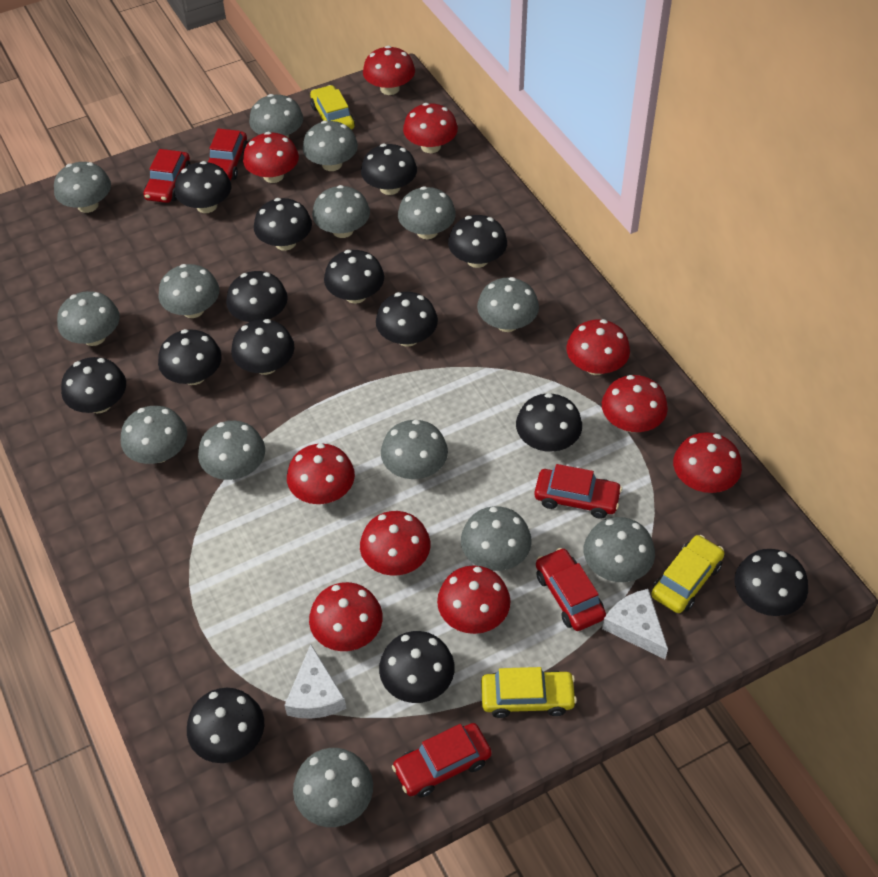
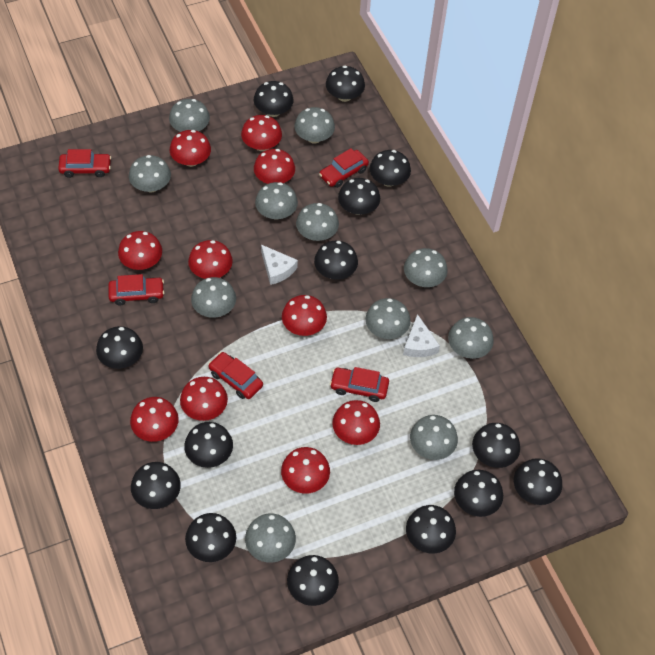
grey mushroom: [54,162,111,213] [57,291,120,346] [121,406,187,464] [158,264,219,318] [198,421,265,480] [249,94,303,138] [293,748,373,827] [303,120,358,171] [312,185,370,238] [381,420,448,479] [398,186,456,239] [461,506,532,571] [477,277,539,332] [584,517,655,582] = 14 -> [129,155,171,192] [169,99,210,132] [191,277,236,318] [245,513,296,563] [255,182,298,220] [294,107,335,143] [296,203,339,241] [365,298,411,339] [404,248,447,287] [410,415,458,460] [448,317,494,359] = 11
yellow car: [310,85,355,130] [481,667,577,718] [651,535,725,613] = 3 -> none = 0

